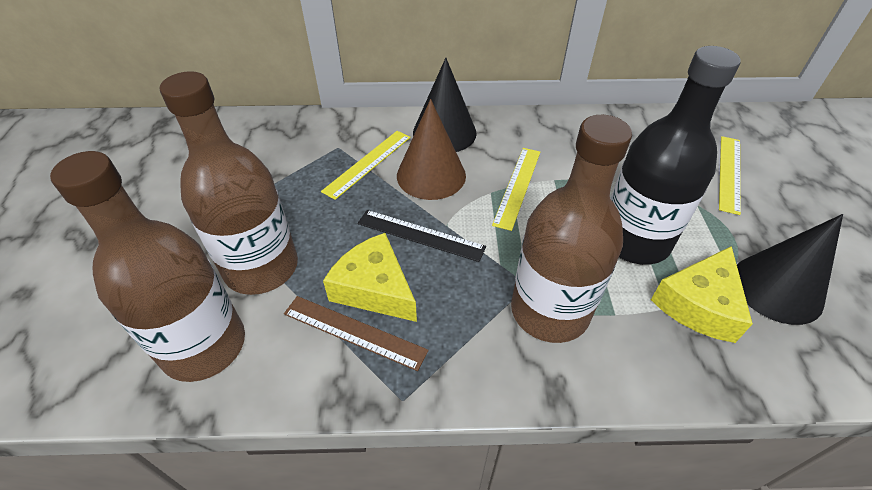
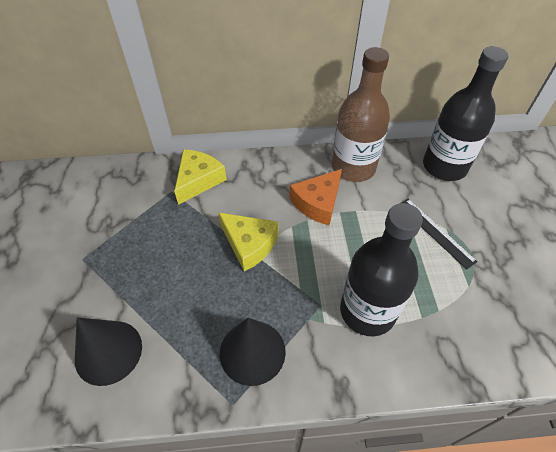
black bottle: [610,46,741,265] = 1 -> [340,203,423,336] [423,46,509,181] = 2
brown bottle: [50,151,245,382] [160,71,298,295] [511,115,632,343] = 3 -> [332,47,390,182] = 1
brown cone: [397,99,466,200] = 1 -> none = 0
brown ruler: [284,296,429,371] = 1 -> none = 0
orange cheese: none = 0 -> [289,169,342,225] = 1
yellow ruler: [321,131,411,200] [492,148,540,231] [719,136,741,215] = 3 -> none = 0

